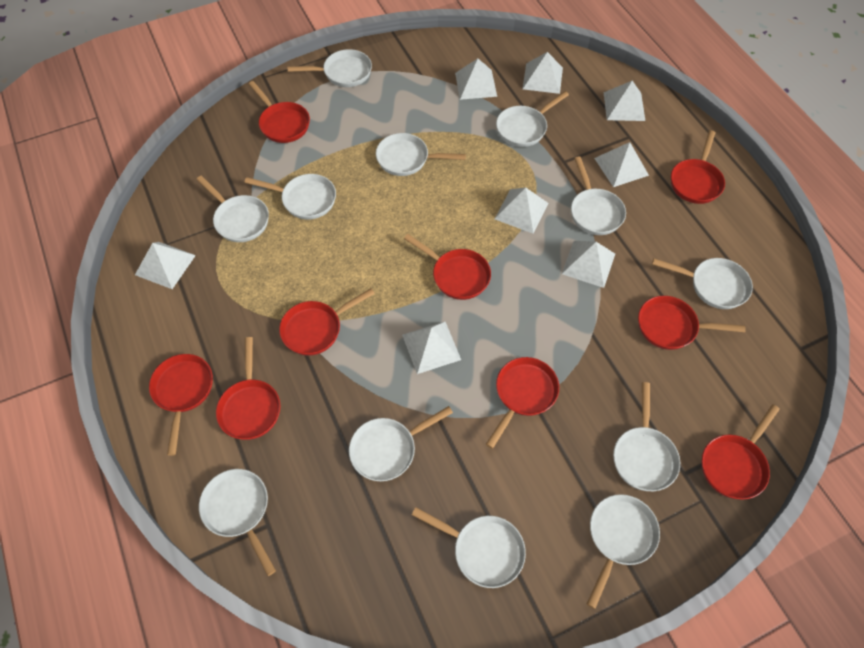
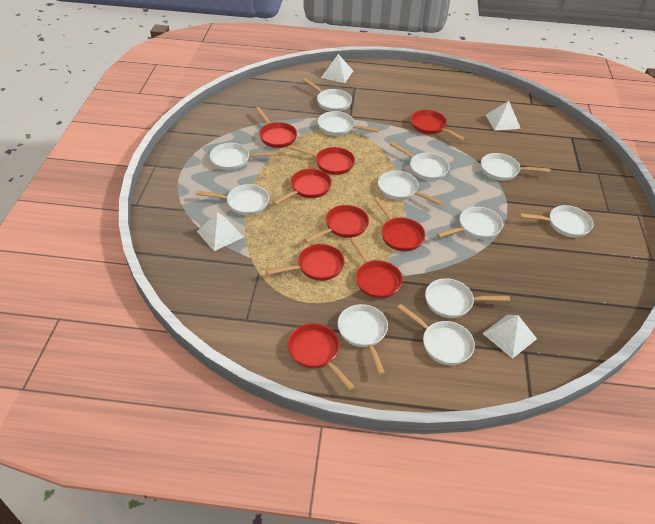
white pyramid: [135,242,196,289] [402,322,461,374] [455,58,497,100] [495,187,549,234] [523,52,563,94] [562,241,615,288] [594,142,649,187] [604,81,645,121] = 8 -> [197,212,243,251] [321,54,353,83] [482,315,537,359] [486,101,521,131] = 4

